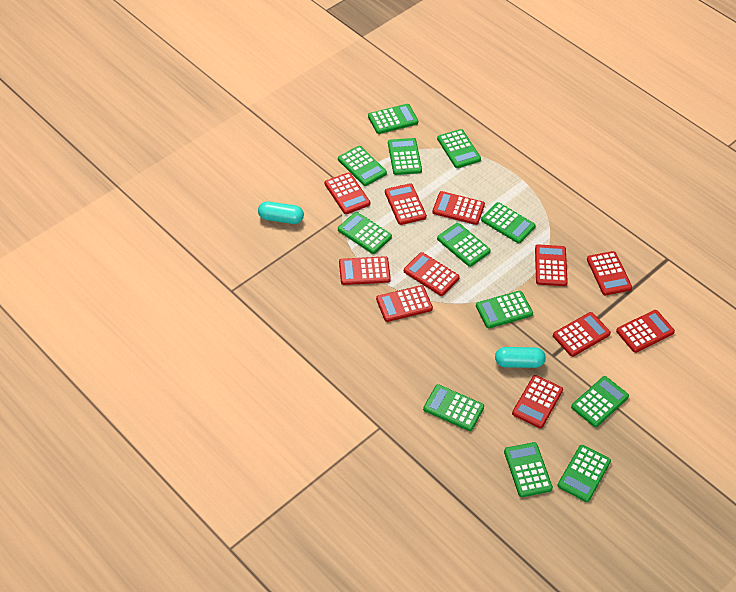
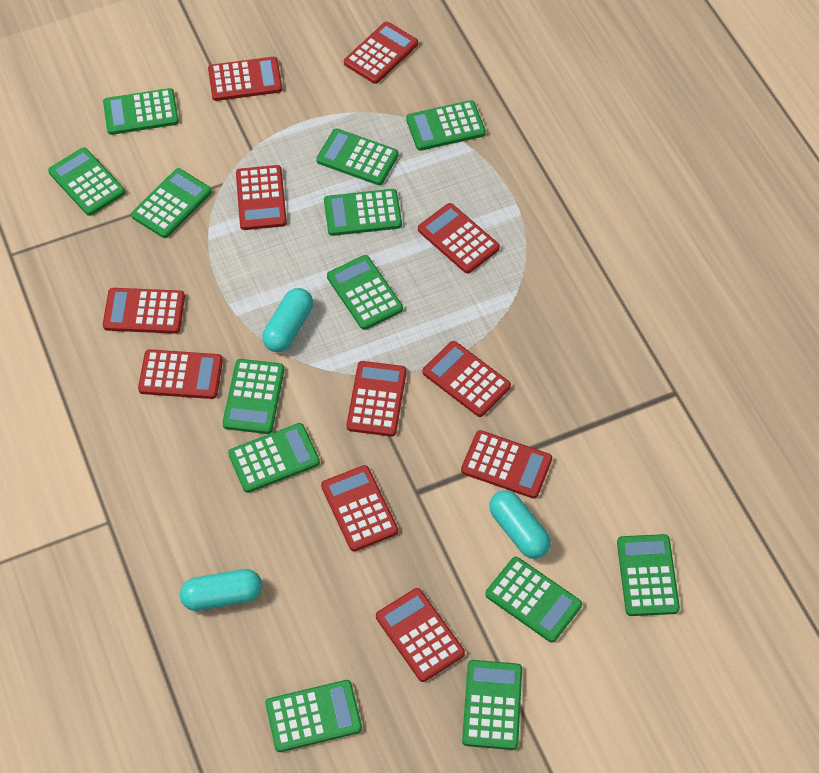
green calculator: [338,146,387,186] [338,212,392,254] [368,104,418,134] [388,138,422,175] [423,384,484,431] [437,129,481,168] [437,223,491,267] [476,291,533,328] [481,202,536,243] [504,442,553,497] [557,445,611,502] [571,376,629,427] = 12 -> [48,147,125,216] [103,88,179,135] [131,168,212,238] [222,359,284,434] [228,423,320,493] [265,680,362,752] [316,128,399,185] [324,189,402,236] [327,255,403,330] [406,100,486,151] [462,660,522,750] [485,557,582,643] [617,534,680,616] = 13
turquoise capsule: [258,202,304,224] [495,347,546,368] = 2 -> [180,569,262,611] [262,288,313,352] [489,490,551,559] = 3

